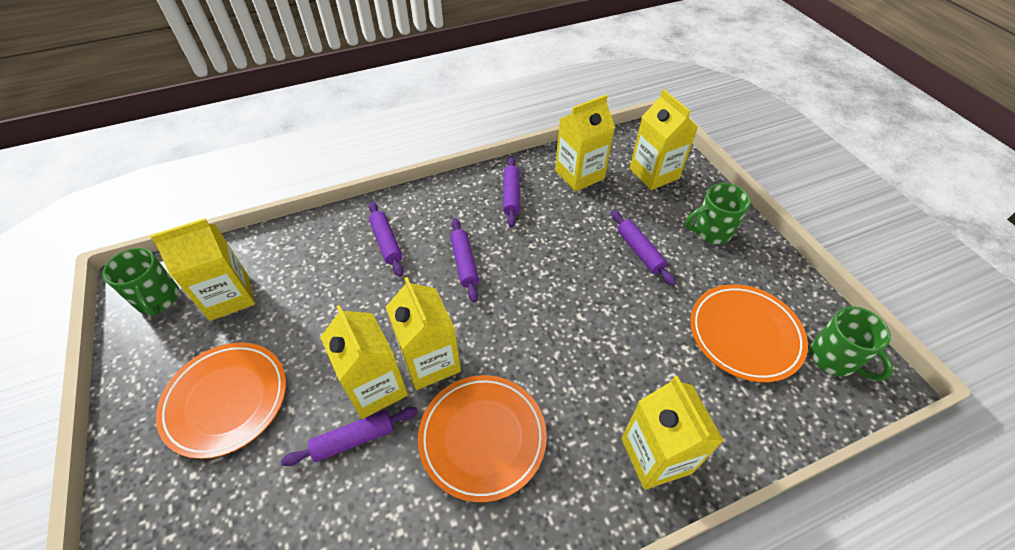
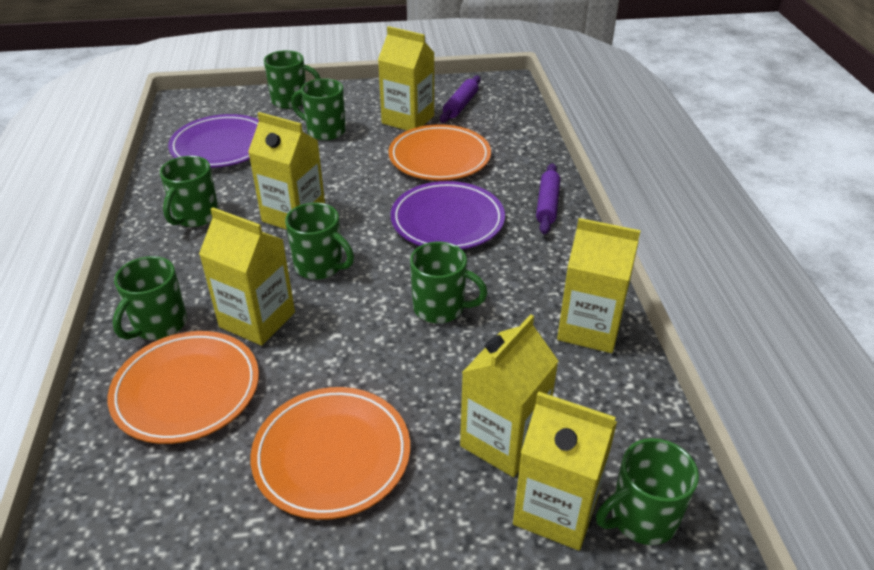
green mug: [102,248,179,316] [685,183,751,244] [810,306,893,381] = 3 -> [113,256,187,340] [160,156,219,227] [264,50,321,109] [285,203,354,280] [291,78,346,140] [410,242,488,323] [596,438,699,545] = 7
purple plate: none = 0 -> [168,114,259,168] [391,181,505,250] = 2
purple rolling pin: [281,407,418,466] [369,202,403,277] [450,218,479,302] [503,157,520,227] [611,210,676,286] = 5 -> [440,76,481,123] [536,163,560,234] = 2

